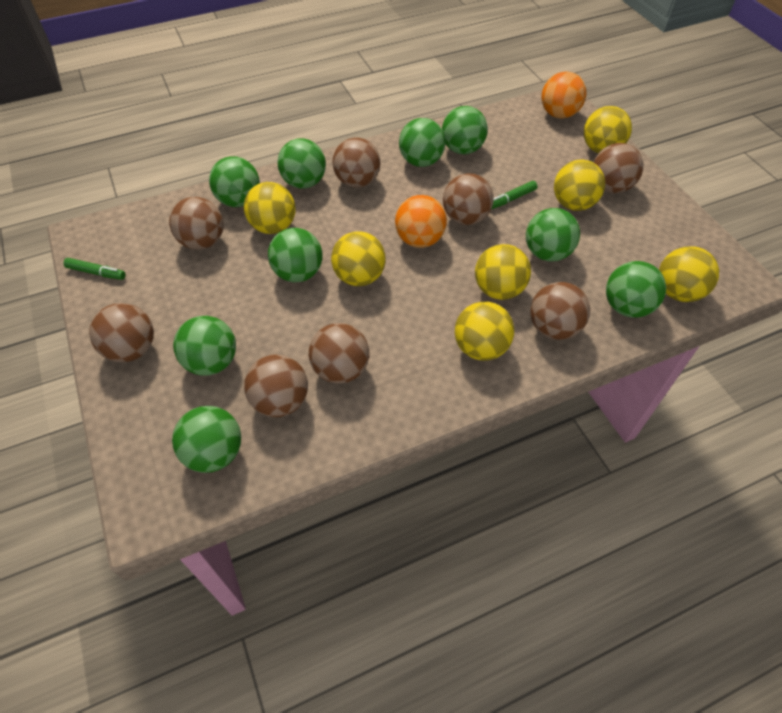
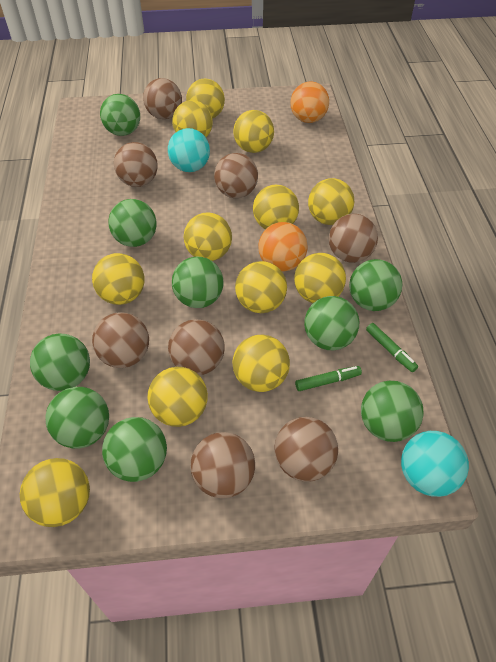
turquoise ball: none = 0 -> [168,128,210,172] [401,431,469,497] = 2
yellow ball: [244,182,296,234] [331,231,386,286] [455,302,514,361] [475,244,531,300] [554,159,605,211] [584,106,632,153] [659,246,719,302] = 7 -> [20,458,90,527] [92,253,145,305] [147,367,208,427] [172,100,213,137] [184,212,232,261] [186,79,225,119] [232,335,290,392] [233,110,274,153] [235,261,287,313] [253,185,299,229] [294,253,346,303] [308,178,354,225] = 12

